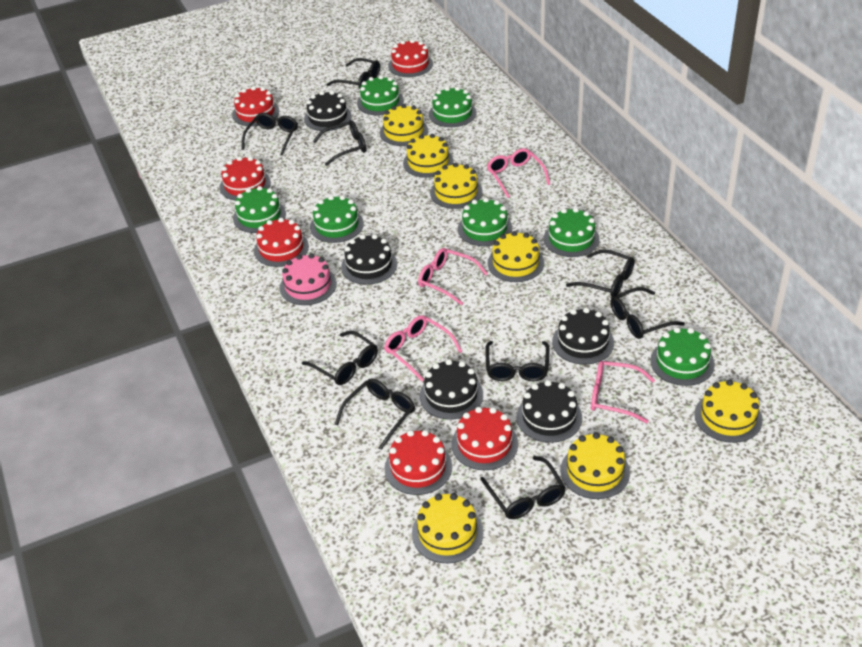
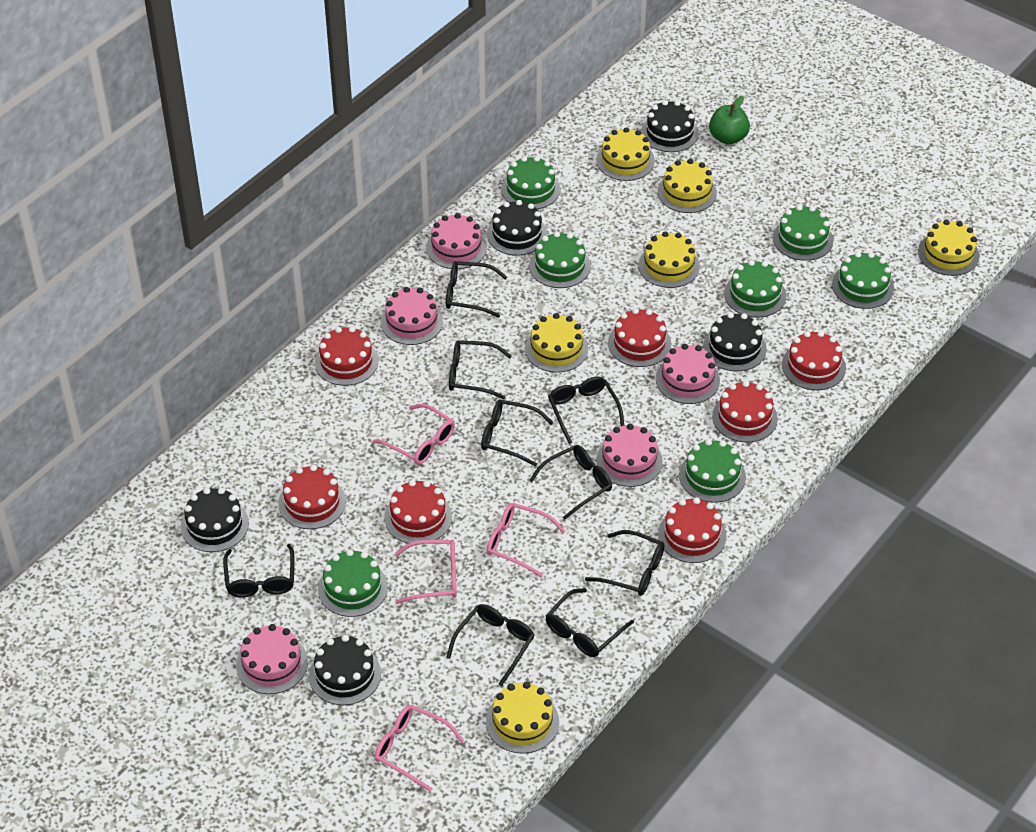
green apple: none = 0 -> [709,96,750,145] = 1
pink cake: [280,254,337,305] = 1 -> [236,624,308,694] [381,287,443,345] [426,213,487,269] [596,424,663,487] [656,344,720,404] = 5
red cake: [219,156,271,201] [232,86,279,126] [254,218,309,267] [384,430,452,495] [388,39,433,77] [451,407,518,470] = 6 -> [278,465,346,529] [315,326,378,386] [384,480,452,543] [608,308,671,367] [658,498,726,563] [712,381,778,442] [782,331,846,390] = 7
yellow cake: [380,104,428,146] [403,134,454,178] [412,493,484,563] [430,163,483,209] [488,231,544,282] [561,432,630,499] [694,380,763,443] = 7 -> [486,681,559,754] [525,313,588,373] [596,127,655,181] [638,231,700,288] [658,159,717,213] [918,220,980,276] = 6

